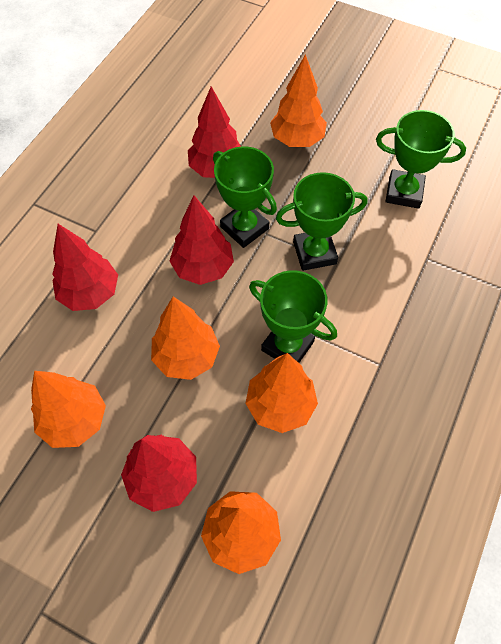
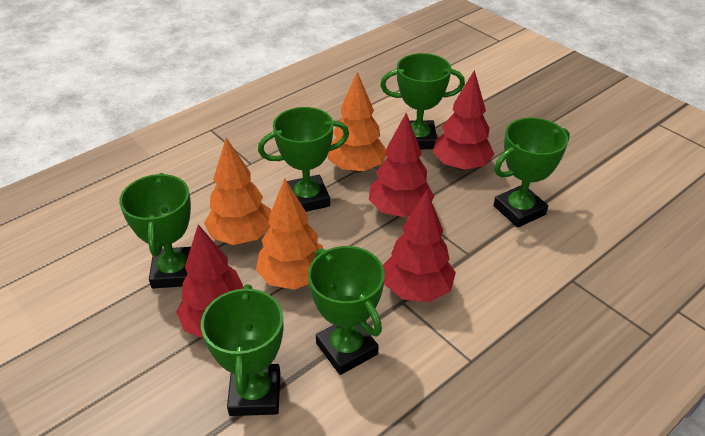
green trophy: [213,146,277,248] [249,270,337,363] [276,172,367,271] [376,110,466,209] = 4 -> [119,173,191,288] [201,284,284,416] [258,107,349,212] [308,246,385,375] [380,53,465,149] [493,118,570,228] = 6
orange tree: [31,371,106,448] [151,297,220,380] [201,491,281,574] [245,353,318,433] [270,54,327,147] = 5 -> [204,138,271,245] [256,178,323,290] [328,72,387,173] = 3

